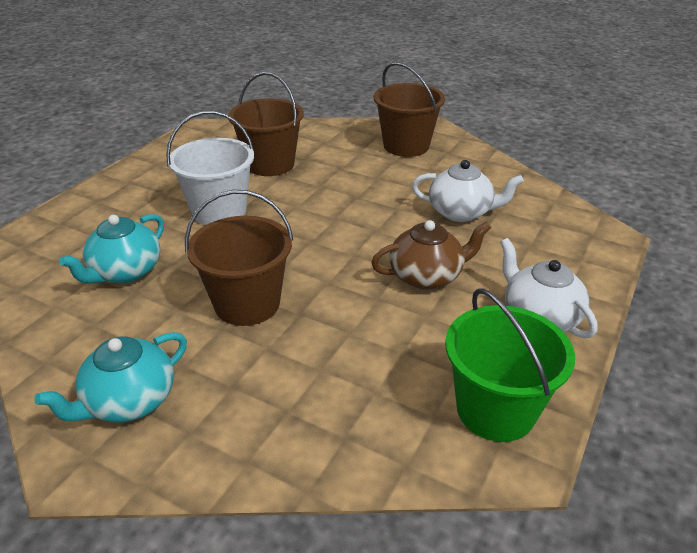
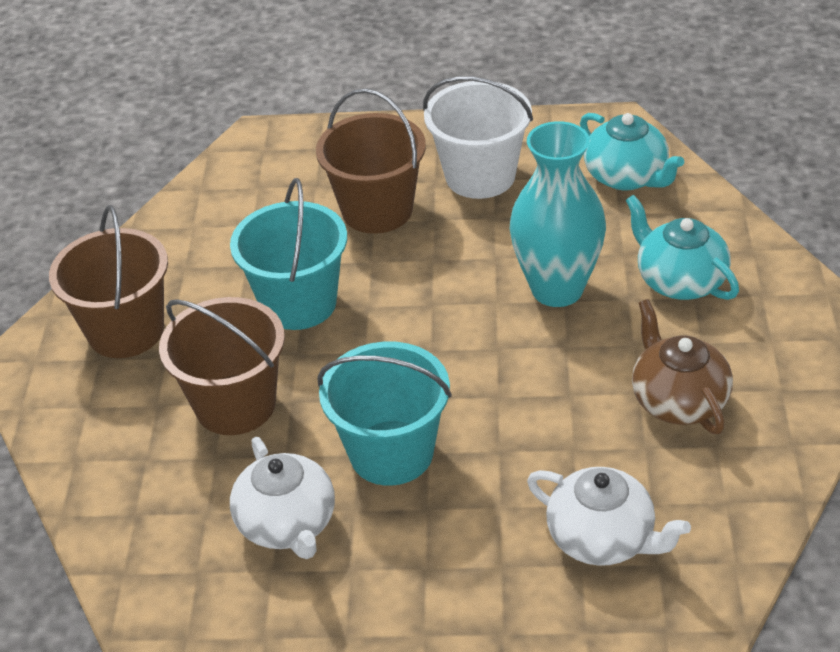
green bucket: [445,288,575,442] = 1 -> none = 0
turquoise bucket: none = 0 -> [230,178,347,330] [317,342,452,486] = 2
turquoise vase: none = 0 -> [510,121,606,307] = 1

